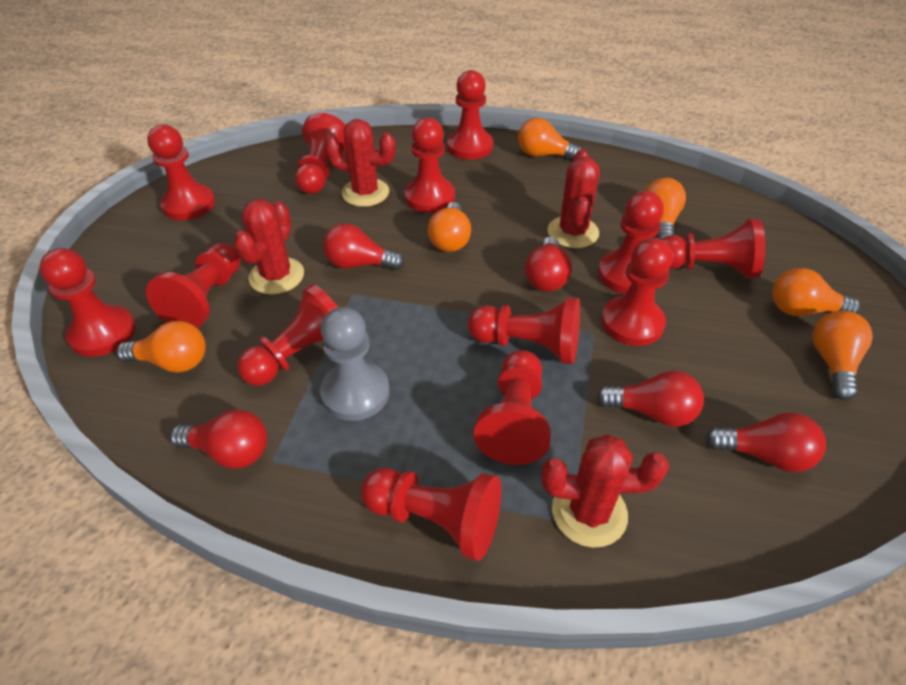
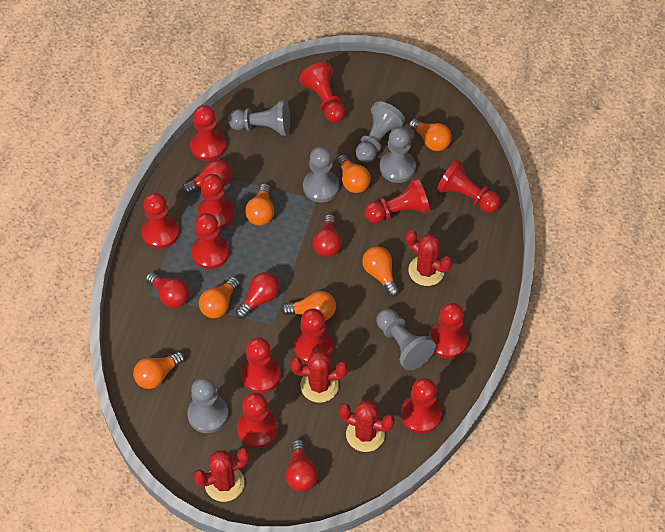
grey pawn: [320,307,390,421] = 1 -> [187,377,228,433] [228,100,290,136] [303,146,339,202] [355,101,405,163] [376,309,436,370] [380,127,416,183] = 6
orange light bulb: [117,321,206,373] [428,202,471,252] [518,118,582,159] [645,178,686,239] [772,268,860,316] [812,311,873,400] = 6 -> [133,352,185,389] [199,277,240,318] [245,184,274,226] [281,291,336,321] [337,154,371,193] [362,246,399,297] [409,119,452,151] = 7
red pawn: [39,248,136,357] [146,243,241,328] [147,125,215,220] [237,284,338,386] [295,113,346,194] [361,468,501,561] [405,117,455,213] [447,70,493,160] [468,297,580,364] [474,350,551,465] [598,191,664,294] [601,238,673,346] [662,218,765,278] = 13 -> [141,193,179,249] [190,105,226,161] [191,213,229,269] [197,174,234,229] [237,392,278,448] [241,337,281,393] [294,308,333,364] [299,62,345,122] [364,177,430,223] [401,378,442,434] [429,302,468,359] [437,159,501,213] = 12

